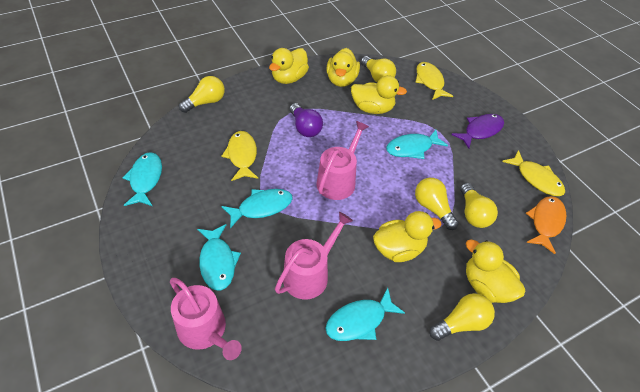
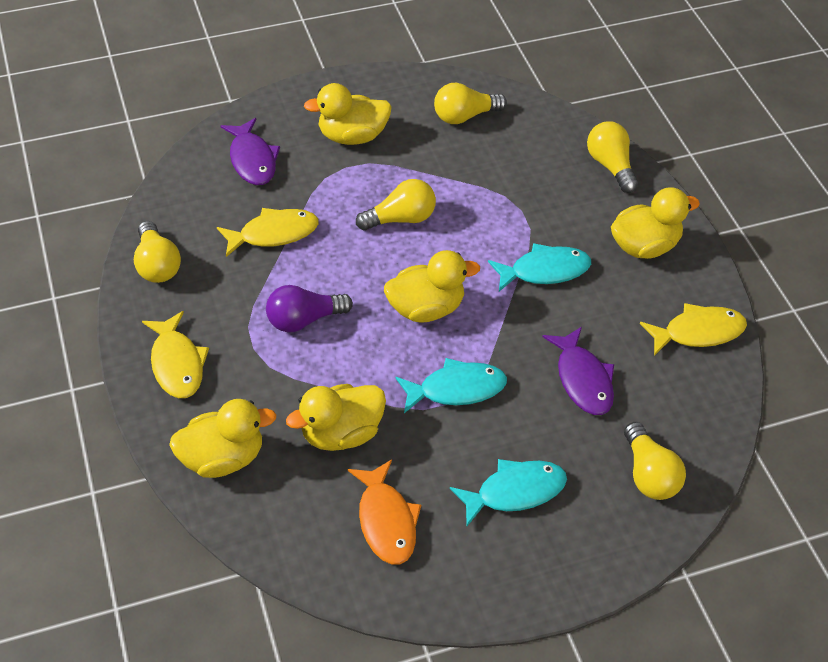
pink watering can: [170,278,242,360] [275,212,353,299] [316,121,369,200] = 3 -> none = 0
purple fish: [451,114,504,149] = 1 -> [221,118,280,185] [542,327,614,415] = 2
turquoise fish: [123,152,162,206] [197,224,241,291] [221,189,293,228] [325,288,405,341] [386,130,448,159] = 5 -> [395,358,507,413] [450,459,567,526] [488,243,591,292] = 3

